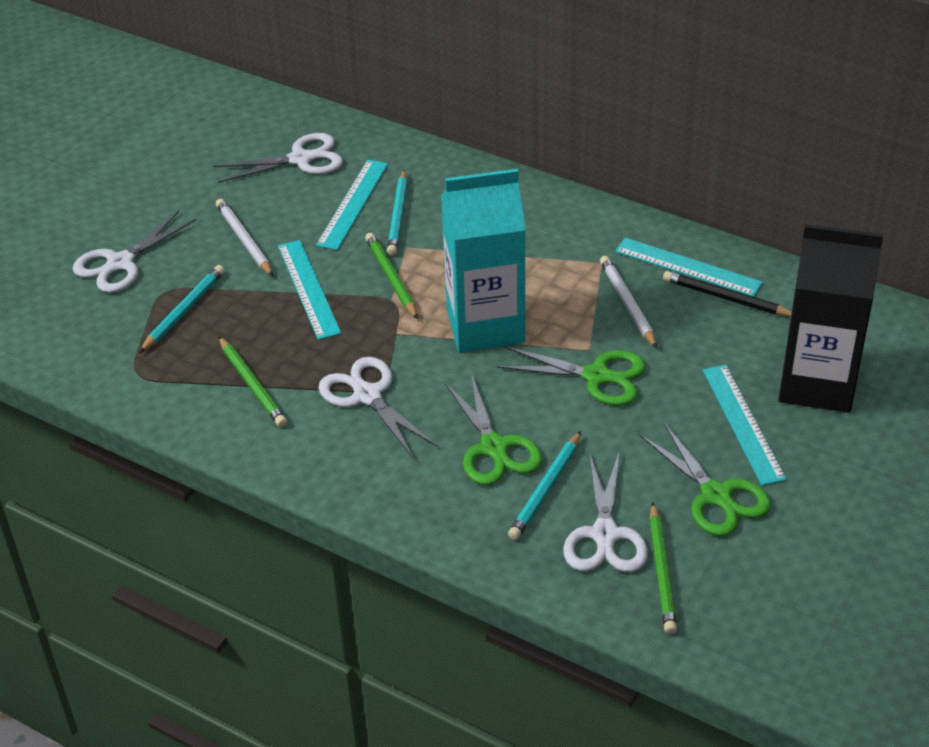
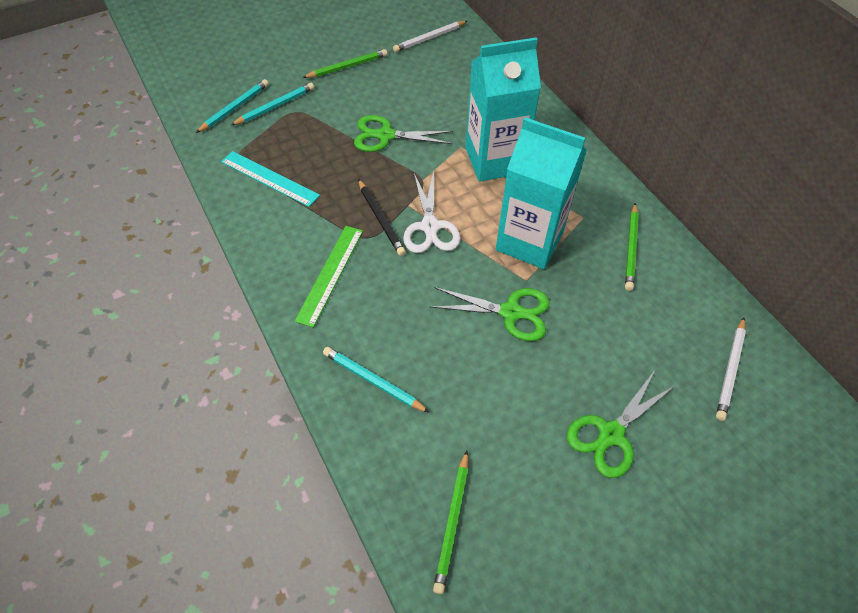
black carton: [779,224,883,413] = 1 -> none = 0
green ruler: none = 0 -> [295,226,363,327] = 1
turquoise carton: [441,169,526,352] = 1 -> [466,37,541,182] [496,117,587,269] = 2
turquoise ruler: [278,240,341,340] [316,160,388,250] [615,238,763,297] [703,365,787,486] = 4 -> [221,151,320,207] = 1
white scissors: [73,211,196,293] [213,133,343,183] [319,357,438,458] [563,452,648,572] = 4 -> [403,171,460,253] = 1

